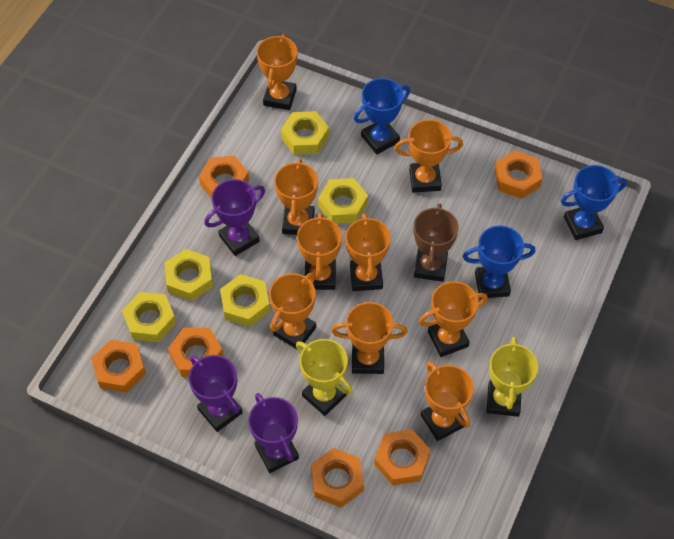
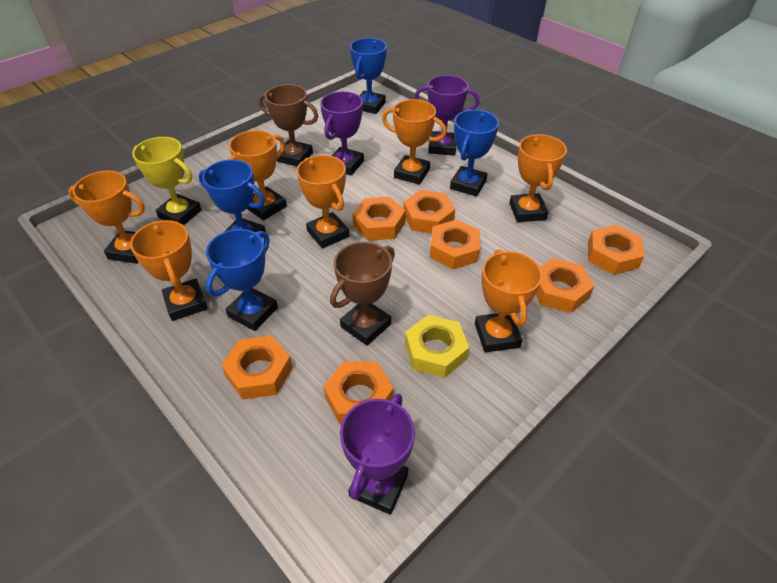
blue trophy: [354,78,410,154] [463,226,535,299] [561,165,627,240] = 3 -> [199,159,266,238] [206,229,278,331] [350,38,387,114] [450,110,499,197] = 4
brown trophy: [414,203,459,282] = 1 -> [258,84,318,167] [330,242,395,346] = 2
orange nut: [91,340,146,393] [168,328,223,377] [199,156,249,199] [311,448,364,508] [374,429,431,485] [494,150,543,199] = 6 -> [221,336,293,400] [323,361,394,425] [353,197,406,241] [403,190,455,234] [430,220,480,269] [536,258,594,313] [588,225,644,275] = 7
orange trophy: [256,34,297,110] [269,273,316,349] [274,159,318,235] [297,213,342,290] [331,302,407,374] [345,213,391,291] [394,119,463,193] [419,281,488,357] [421,362,474,441] = 9 -> [68,171,145,264] [130,220,207,321] [228,130,287,221] [296,155,349,248] [382,99,447,185] [475,249,542,352] [509,134,567,222] = 7
yellow nut: [122,292,176,342] [165,249,213,301] [220,274,270,327] [281,111,329,155] [318,178,368,224] = 5 -> [405,315,469,378] = 1
yellow trophy: [296,339,353,416] [487,337,538,417] = 2 -> [132,137,201,225] = 1

